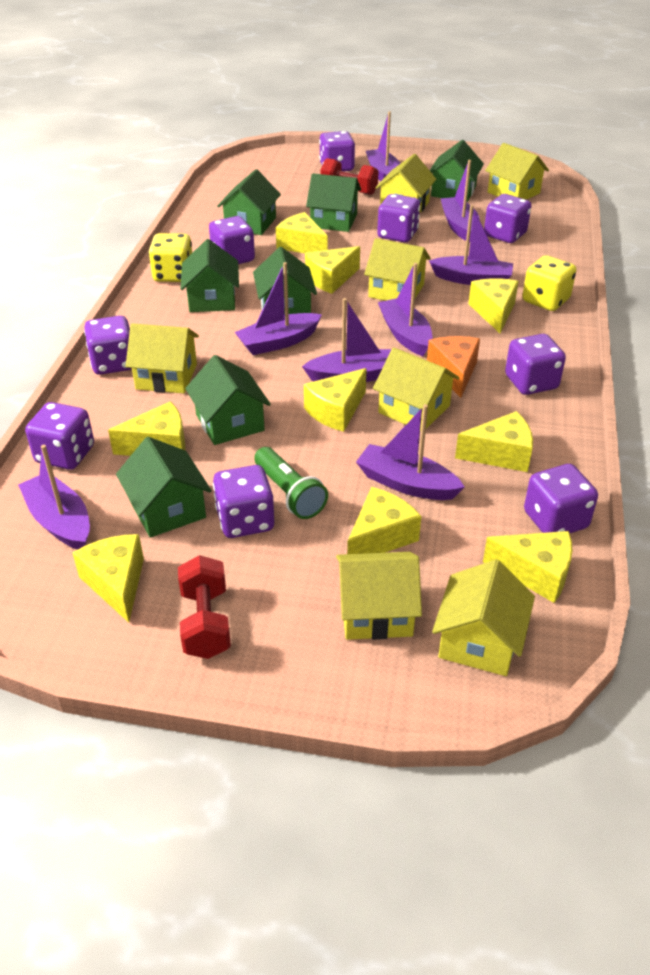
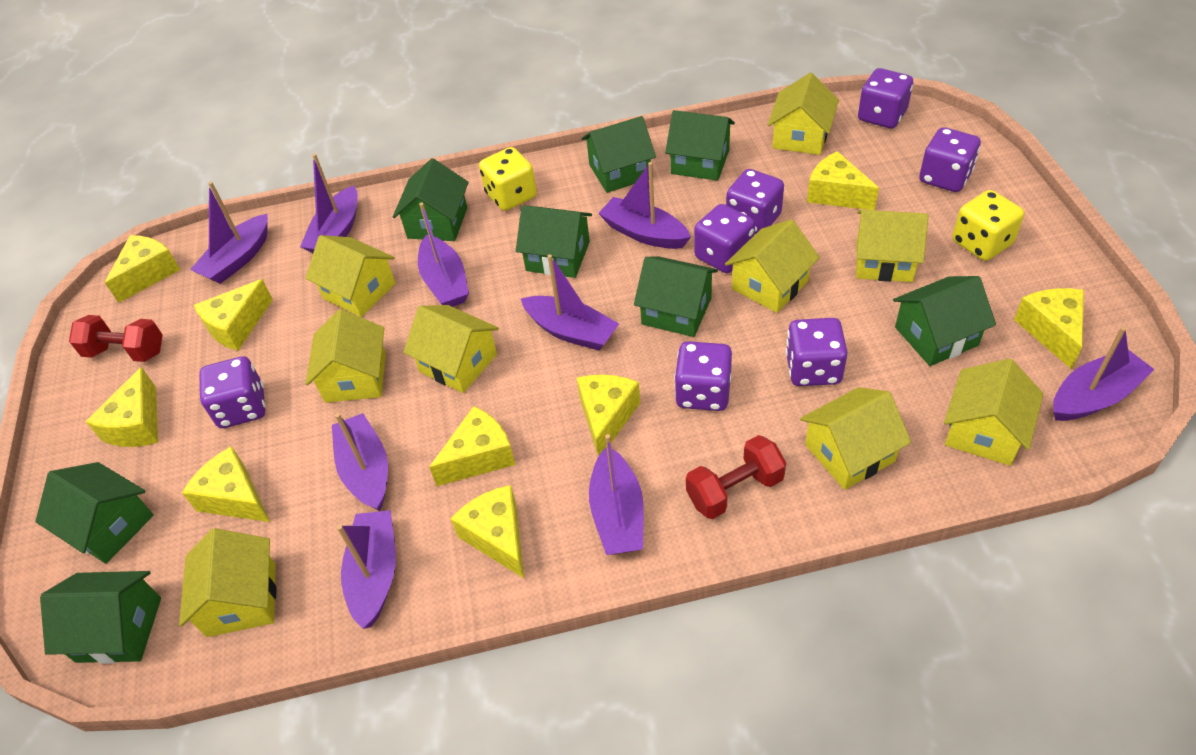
green flashlight: [254,447,328,519] = 1 -> none = 0
green house: [116,437,212,538] [181,239,239,312] [185,355,271,445] [217,169,281,235] [253,247,317,315] [306,174,361,232] [430,140,484,202] = 7 -> [35,462,154,564] [40,571,161,664] [393,158,469,241] [516,205,592,278] [581,116,656,193] [634,256,718,337] [665,110,735,181] [893,276,996,366] = 8
orange cheese: [427,336,480,398] = 1 -> none = 0
purple boat: [18,445,90,550] [235,262,322,355] [302,298,391,382] [356,404,465,500] [366,112,401,181] [378,263,432,356] [429,205,513,285] [440,160,480,242] = 8 -> [190,182,268,284] [300,154,358,253] [332,413,388,511] [337,510,396,629] [418,202,469,307] [521,254,619,351] [589,434,644,555] [598,162,691,249] [1053,327,1154,421] = 9
purple dice: [25,402,94,470] [84,316,132,375] [209,216,255,264] [213,465,274,538] [319,131,355,171] [377,194,420,242] [484,194,531,243] [505,334,566,395] [524,464,598,533] = 9 -> [199,356,265,428] [674,341,732,411] [694,204,755,273] [726,169,784,234] [786,318,848,386] [858,68,913,128] [919,127,981,192] = 7
yellow house: [126,323,199,393] [336,552,422,640] [364,238,431,301] [373,347,459,431] [375,154,436,214] [432,559,535,676] [485,143,549,200] = 7 -> [179,528,276,637] [305,235,396,317] [306,309,386,403] [403,305,499,393] [725,219,820,313] [768,73,839,155] [800,387,911,490] [856,210,929,282] [944,358,1044,466] = 9

